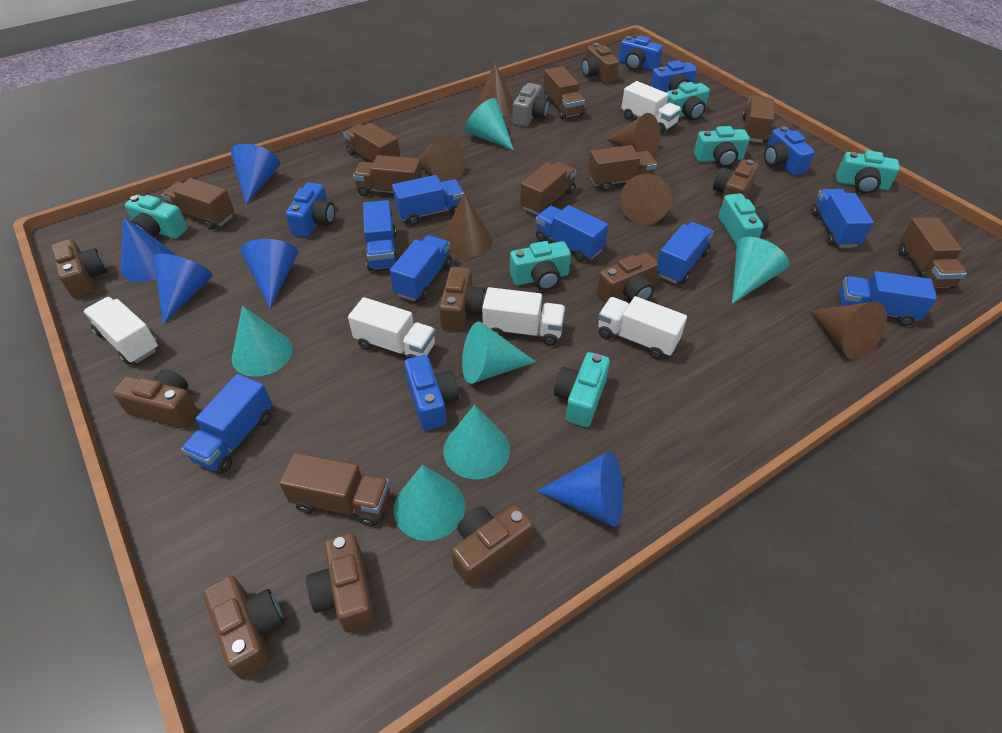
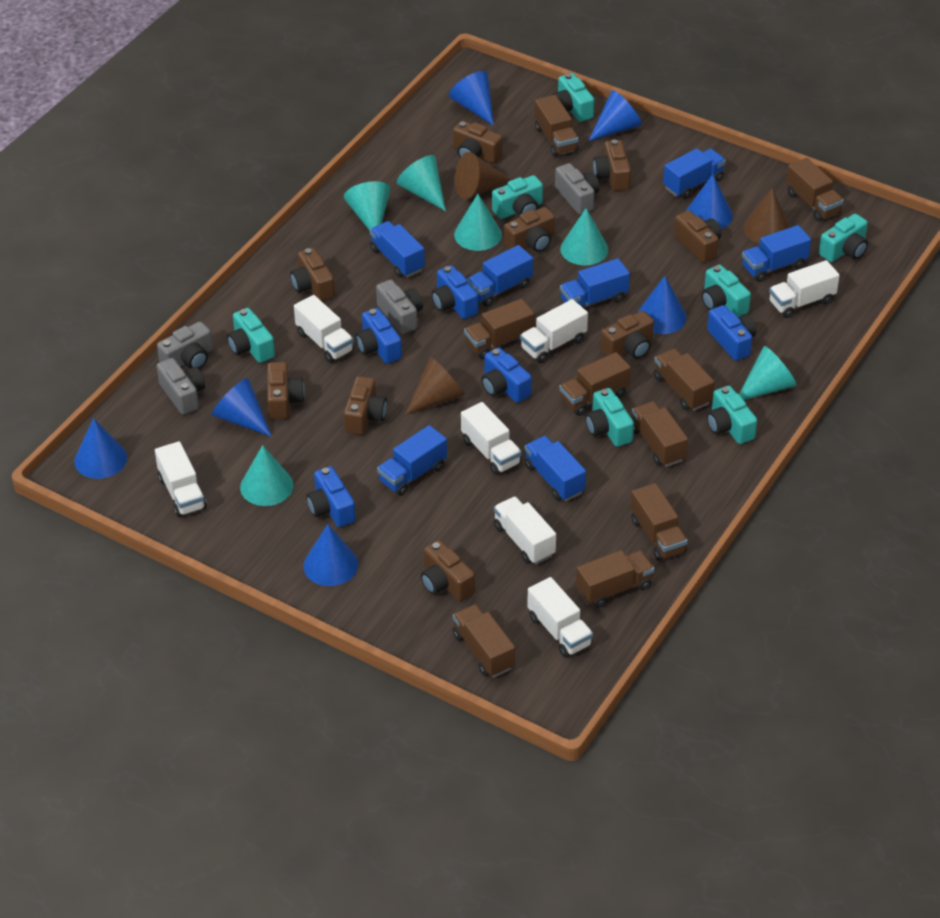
blue cone: [121,216,176,282] [153,254,213,325] [231,144,280,204] [240,239,298,309] [537,451,623,527] = 5 -> [74,418,127,479] [212,378,272,437] [303,524,358,586] [449,71,494,126] [588,90,642,141] [638,276,687,334] [686,174,733,229] = 7
blue truck: [181,374,272,473] [363,200,398,271] [390,235,452,301] [392,175,464,225] [535,205,608,262] [657,222,714,284] [811,189,874,248] [839,271,937,326] = 8 -> [370,221,425,277] [377,425,447,496] [467,245,533,307] [524,436,586,501] [560,258,630,308] [663,148,726,199] [742,225,811,282] = 7
brown cone: [418,135,465,182] [442,193,492,258] [475,63,513,117] [607,113,660,157] [620,174,671,225] [809,301,887,360] = 6 -> [405,357,465,415] [455,152,511,199] [743,188,791,244] = 3
grey camera: [513,83,549,127] = 1 -> [157,322,213,369] [157,358,205,415] [376,280,423,334] [555,163,600,214] = 4
white truck: [83,297,159,365] [348,297,436,359] [482,287,565,346] [598,296,687,359] [621,81,682,133] = 5 -> [155,441,207,517] [294,295,354,363] [461,402,521,475] [494,496,556,564] [520,299,588,363] [527,577,593,658] [769,260,840,318] = 7

